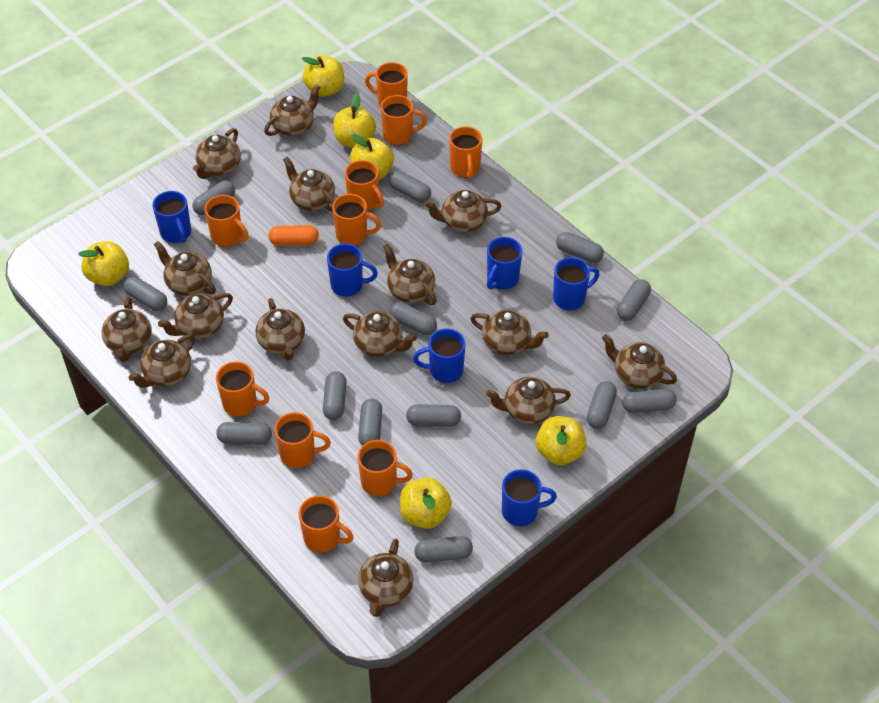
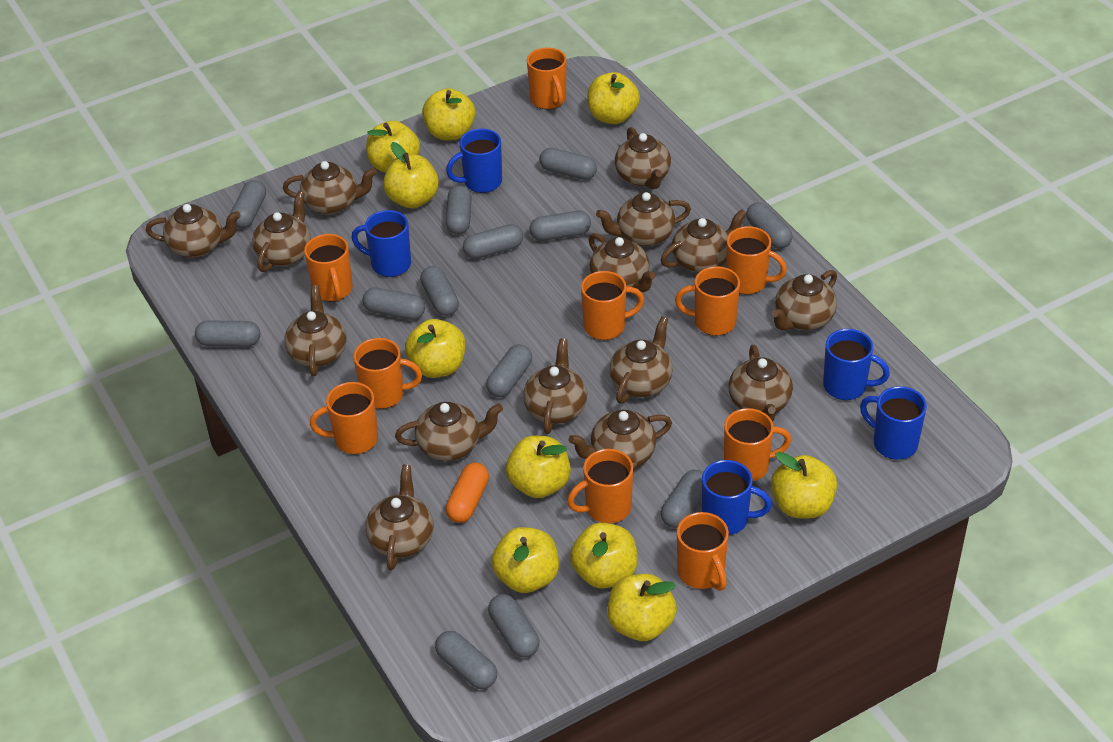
blue mug: [152,191,191,243] [327,244,378,296] [413,329,466,383] [487,237,522,290] [502,469,557,526] [553,257,600,310] = 6 -> [352,210,411,277] [446,128,502,193] [702,460,772,535] [823,329,890,400] [860,386,927,460] = 5
yellow apple: [78,241,129,286] [302,56,344,97] [333,94,376,148] [350,134,394,180] [400,478,452,529] [536,416,587,465] = 6 -> [366,121,420,173] [383,142,439,208] [405,319,465,378] [422,88,475,140] [491,527,559,593] [506,436,571,498] [570,523,638,589] [587,72,640,124] [607,574,677,641] [771,452,837,519] = 10

